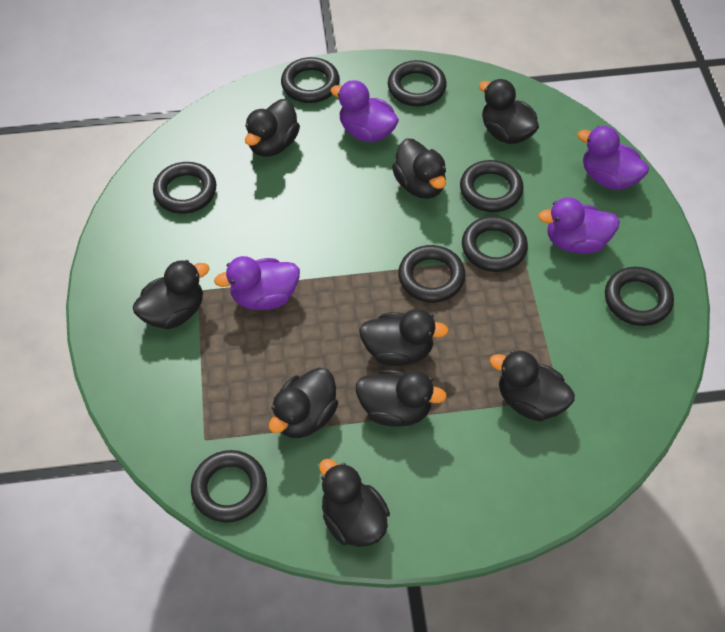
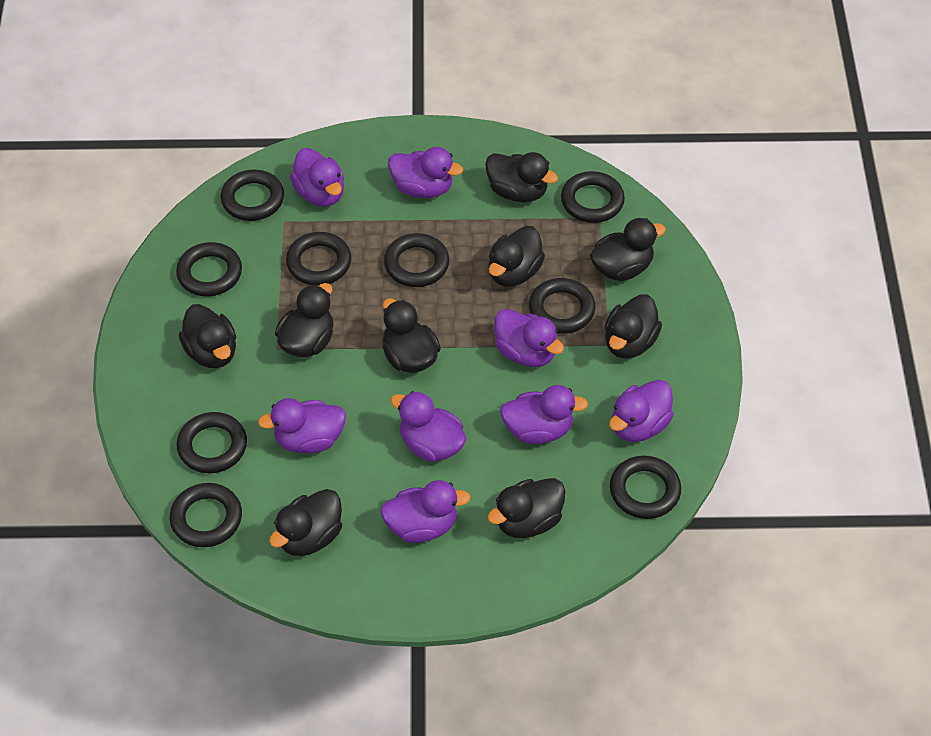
black ring: [153,162,216,214] [191,450,267,523] [281,57,340,103] [388,60,447,106] [398,245,466,303] [460,160,524,212] [462,216,528,272] [605,267,674,326] = 8 -> [170,483,242,547] [176,242,242,297] [177,412,247,473] [221,170,284,221] [286,232,351,286] [384,233,449,287] [529,278,596,334] [561,171,625,223] [610,456,681,519] = 9
purple duck: [214,256,300,310] [330,80,399,142] [538,197,620,254] [577,126,649,190] = 4 -> [258,398,346,453] [290,148,344,207] [380,480,471,543] [388,147,463,198] [390,391,467,462] [494,309,564,367] [500,385,588,444] [609,380,674,442] = 8

